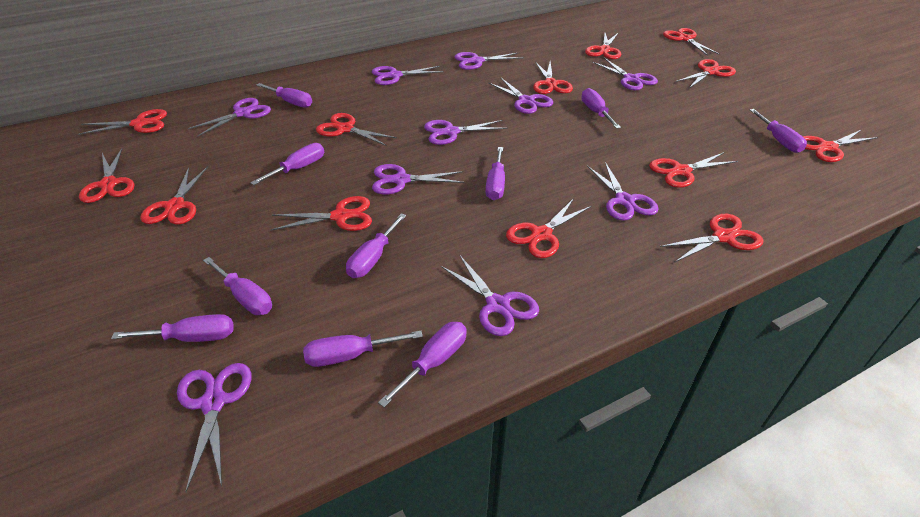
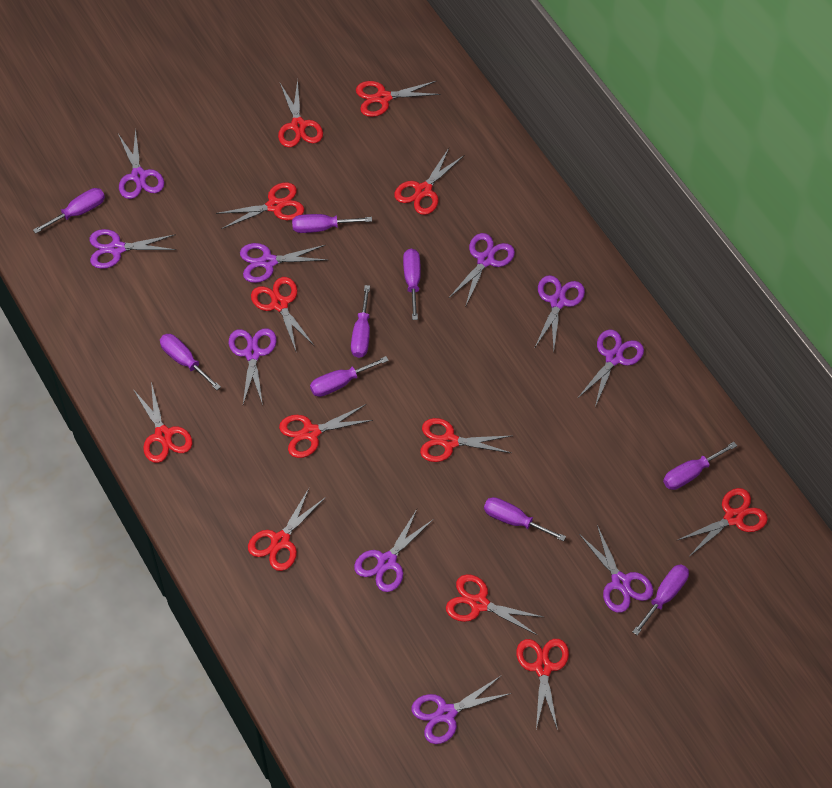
purple screwdriver: [111,314,233,342] [203,257,272,315] [250,143,324,185] [256,83,312,108] [303,331,423,367] [346,213,406,278] [378,322,467,408] [486,147,505,200] [581,88,621,129] [750,109,807,153] = 10 -> [33,188,105,234] [160,334,221,390] [292,214,372,233] [310,356,389,397] [351,285,370,358] [403,249,421,320] [484,497,566,541] [633,564,689,635] [663,442,737,490] = 9
red scissors: [78,109,167,135] [79,148,134,203] [140,166,208,224] [271,196,372,231] [316,113,397,146] [506,198,592,258] [533,61,573,94] [585,32,621,59] [649,152,738,188] [660,214,763,263] [663,28,720,56] [676,59,736,88] [802,130,878,162] = 13 -> [133,382,192,463] [216,182,304,229] [248,488,326,571] [251,277,314,351] [278,79,323,147] [279,404,373,458] [356,81,441,117] [394,148,465,215] [420,418,511,462] [446,574,543,635] [516,639,569,730] [676,488,768,557] = 12

